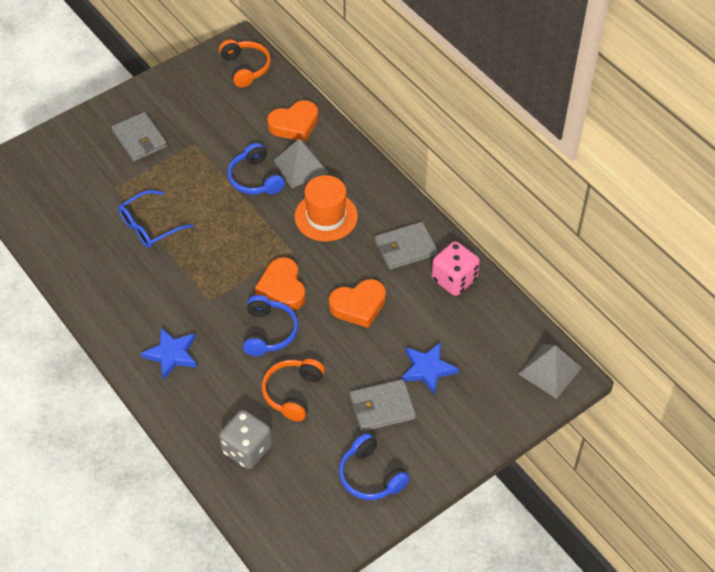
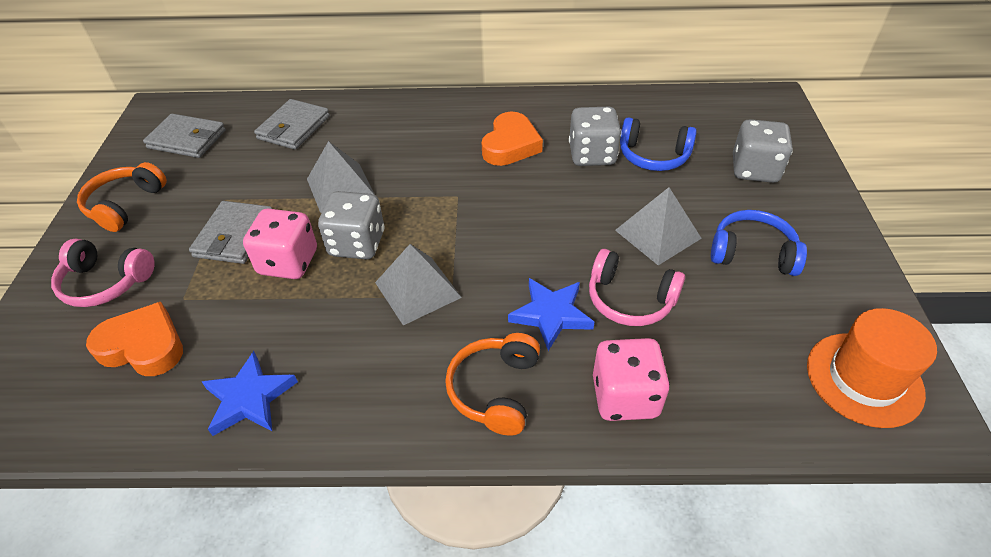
blue glasses: [118,190,194,248] = 1 -> none = 0
blue headphones: [228,143,285,194] [243,295,298,356] [339,433,410,500] = 3 -> [620,117,697,171] [711,210,807,276] = 2
grey dice: [219,410,272,469] = 1 -> [318,191,385,260] [569,107,622,166] [733,119,793,183] = 3
grey pyramid: [273,139,328,188] [519,344,582,399] = 2 -> [307,141,375,213] [375,244,462,325] [615,187,702,265] = 3
orange heart: [255,257,305,311] [267,100,318,142] [329,279,386,328] = 3 -> [86,302,183,376] [481,112,543,166] = 2
pink dice: [432,241,480,296] = 1 -> [243,209,317,279] [593,338,670,421] = 2
pink headphones: none = 0 -> [51,238,154,307] [589,249,685,326] = 2

